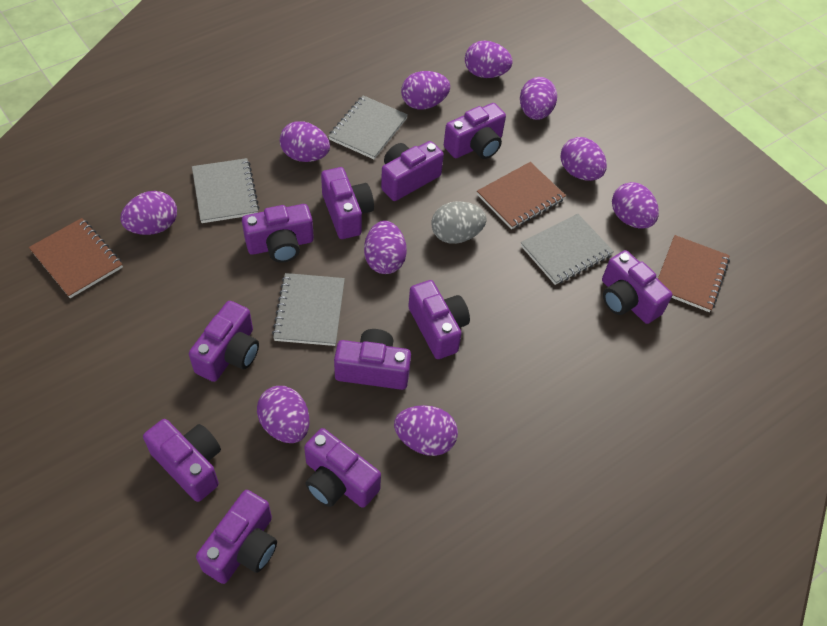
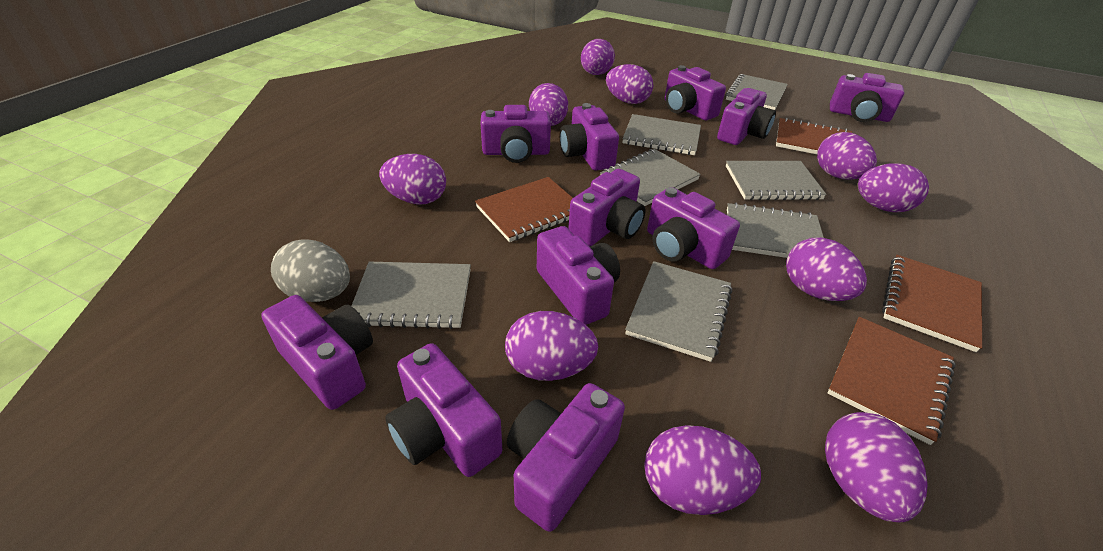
brown notebook: [29,218,123,298] [477,162,566,229] [658,235,730,312] = 3 -> [475,177,573,242] [776,117,852,154] [828,317,956,445] [882,255,982,352] = 4
grey notebook: [192,158,260,223] [272,273,345,346] [328,95,408,159] [521,214,614,285] = 4 -> [352,262,471,329] [600,149,701,206] [622,114,701,155] [625,261,732,362] [725,74,788,110] [726,161,827,200] [727,203,824,258] = 7

